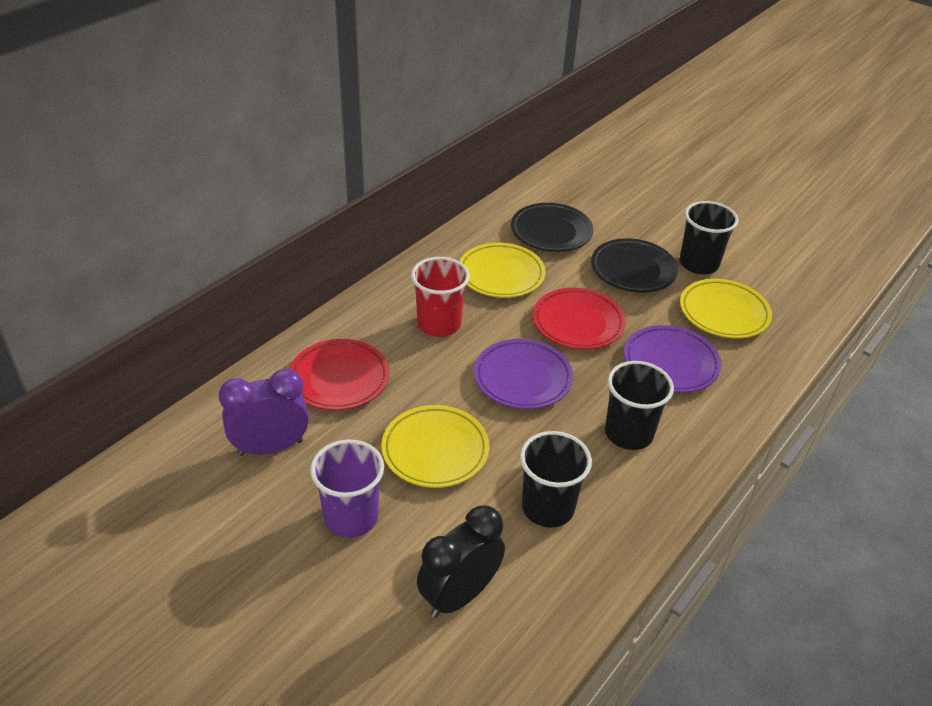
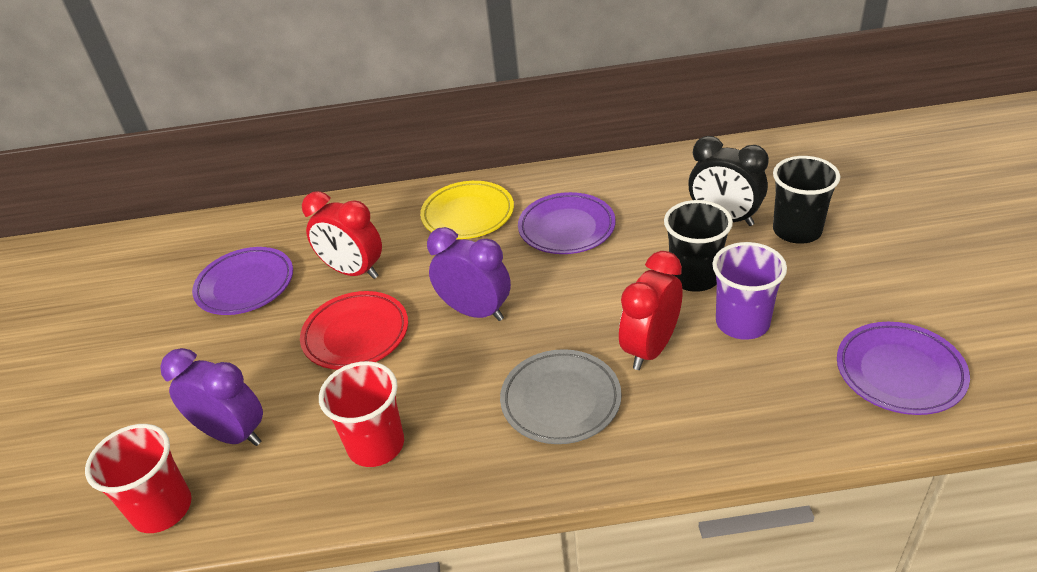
black cup: [520,431,592,527] [605,361,674,450] [680,201,738,274] = 3 -> [664,200,733,292] [773,156,840,244] = 2
black plate: [511,203,593,252] [591,238,678,293] = 2 -> none = 0
grey plate: none = 0 -> [500,349,622,444] = 1
purple clock: [219,369,309,456] = 1 -> [160,348,263,446] [427,227,511,321] = 2
purple plate: [474,339,573,409] [624,325,721,393] = 2 -> [192,247,293,315] [518,192,616,254] [837,322,970,415] = 3
red clock: none = 0 -> [302,191,382,279] [619,251,682,370] = 2
red cup: [411,257,470,337] = 1 -> [85,424,192,533] [319,361,404,467] = 2
red plate: [289,339,389,410] [533,288,626,350] = 2 -> [300,291,408,370] = 1
yellow plate: [382,405,489,488] [459,243,546,298] [680,279,772,339] = 3 -> [420,181,514,239] = 1

